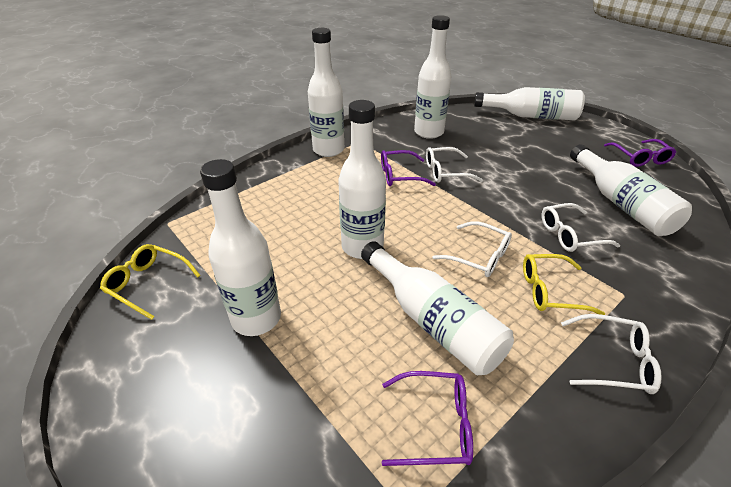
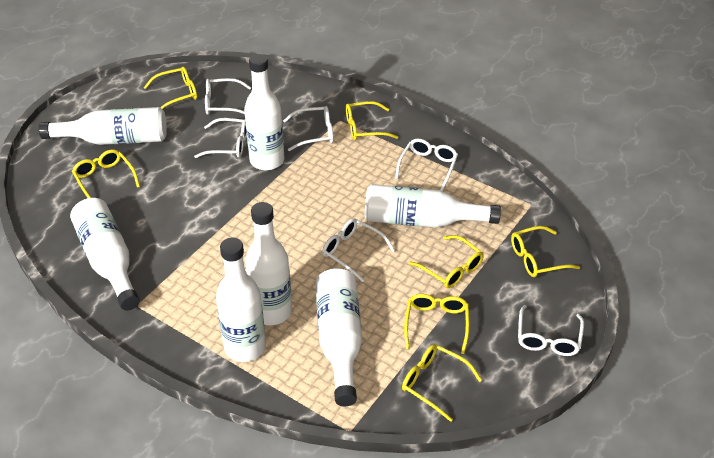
purple glasses: [381,150,436,186] [381,371,473,466] [604,139,676,167] = 3 -> none = 0
white glasses: [426,147,483,183] [432,221,512,277] [541,203,620,252] [561,314,662,394] = 4 -> [194,118,247,158] [205,78,251,115] [283,106,334,151] [322,218,395,282] [395,139,458,191] [518,305,584,356] = 6
yellow glasses: [100,244,201,320] [523,254,605,315] = 2 -> [72,149,140,198] [144,67,197,109] [346,101,399,141] [402,344,482,422] [404,294,470,354] [409,235,484,288] [511,226,580,277] = 7

